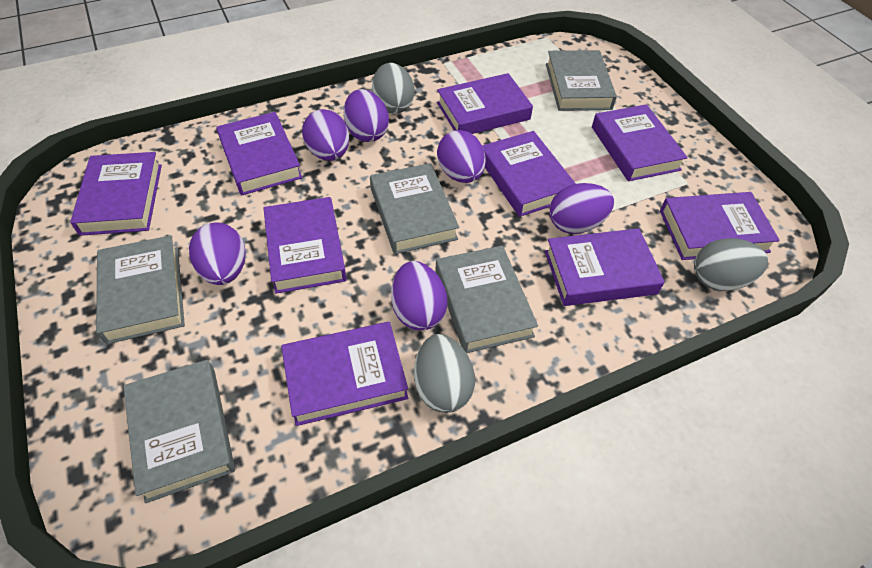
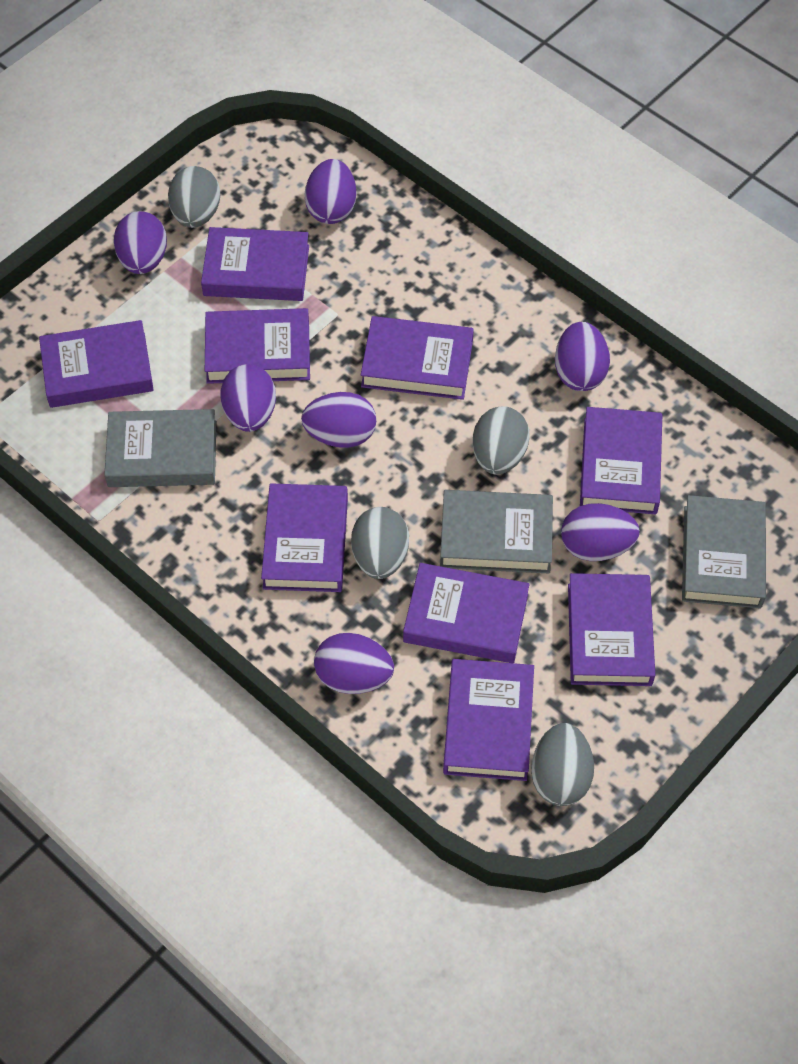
grey book: [96,235,185,344] [123,360,235,503] [370,163,459,254] [435,246,538,353] [546,50,617,111] = 5 -> [104,409,217,487] [440,490,553,574] [682,495,766,609] = 3
grey egg: [372,63,415,114] [414,334,475,413] [694,238,768,291] = 3 -> [168,166,220,228] [351,507,409,579] [473,406,530,475] [531,723,594,806] = 4
purple egg: [189,222,246,285] [302,109,349,161] [343,89,389,142] [391,261,447,330] [437,130,486,183] [549,183,614,234] = 6 -> [114,211,167,274] [220,364,276,432] [301,392,376,448] [304,159,356,224] [314,633,394,694] [555,322,610,391] [561,503,640,561] = 7

